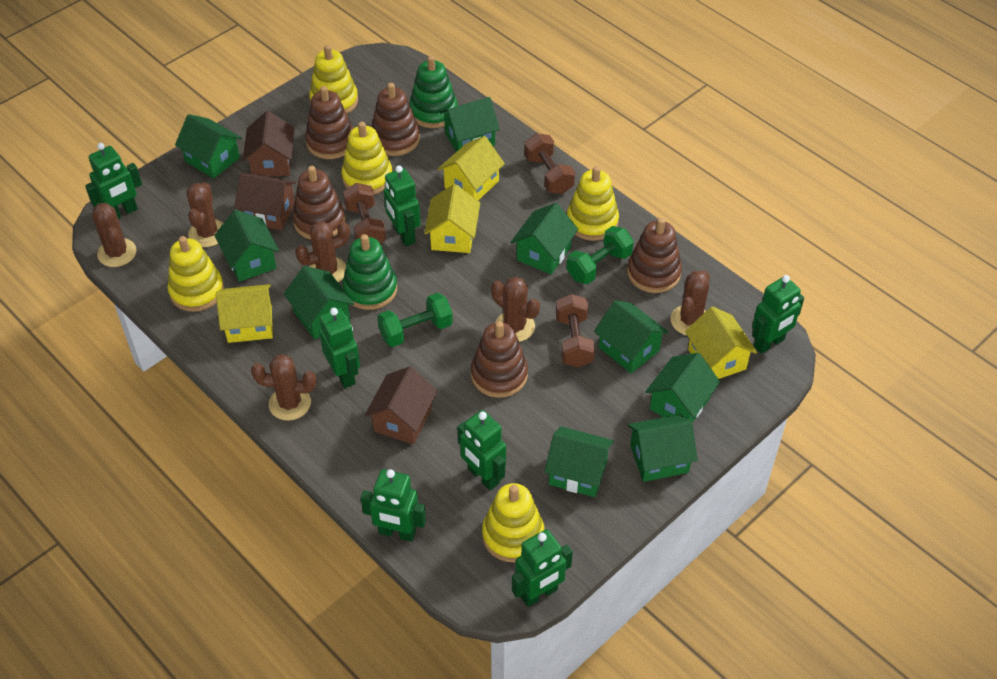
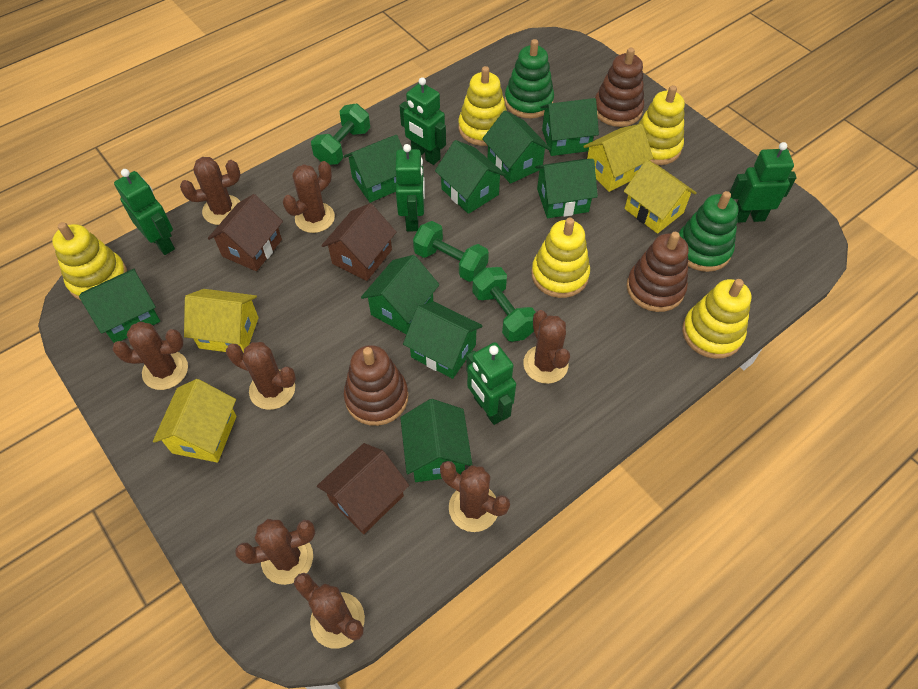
brown cactus: [92,203,136,267] [186,182,223,247] [251,354,316,421] [295,221,350,282] [491,277,540,342] [671,270,710,335] = 6 -> [112,322,188,390] [180,157,241,225] [226,342,296,410] [235,519,315,585] [283,161,335,233] [294,573,365,649] [440,461,510,532] [523,310,570,384] = 8
brown dumbbell: [343,183,386,244] [524,133,575,194] [556,294,595,368] = 3 -> none = 0
brown stacking toy: [292,166,346,240] [305,86,354,159] [371,83,420,156] [471,321,528,398] [627,218,682,293] = 5 -> [344,345,408,426] [595,47,644,127] [627,232,689,312] = 3
green dumbbell: [377,293,453,347] [567,226,634,284] = 2 -> [311,104,370,165] [413,221,489,282] [472,267,535,342] = 3
green robot: [85,143,142,219] [319,308,360,388] [361,469,426,542] [384,165,421,246] [457,410,506,490] [512,529,573,607] [752,275,804,354] = 7 -> [114,169,175,255] [395,144,425,231] [400,77,446,165] [466,342,516,425] [730,142,797,223] = 5

